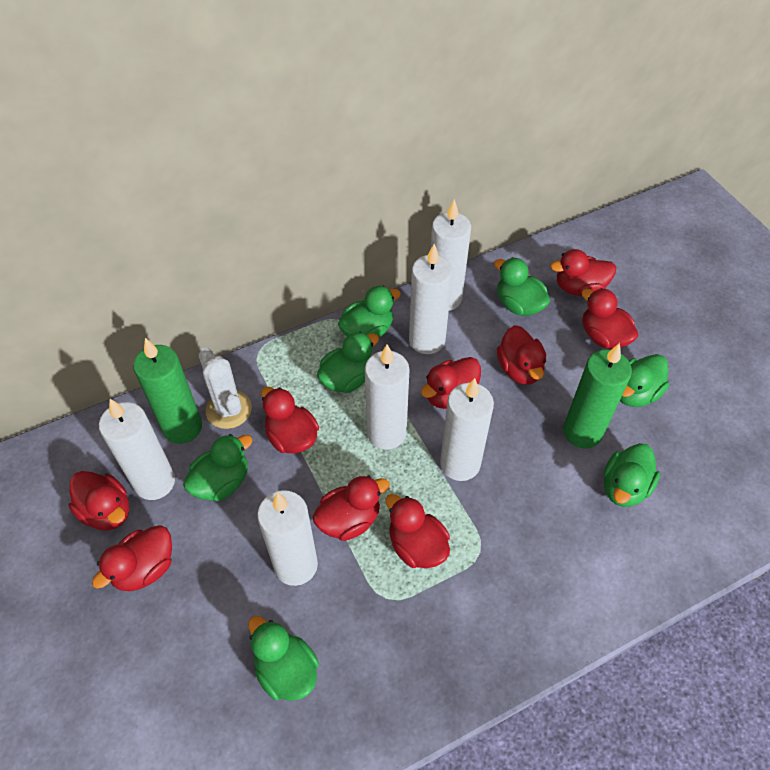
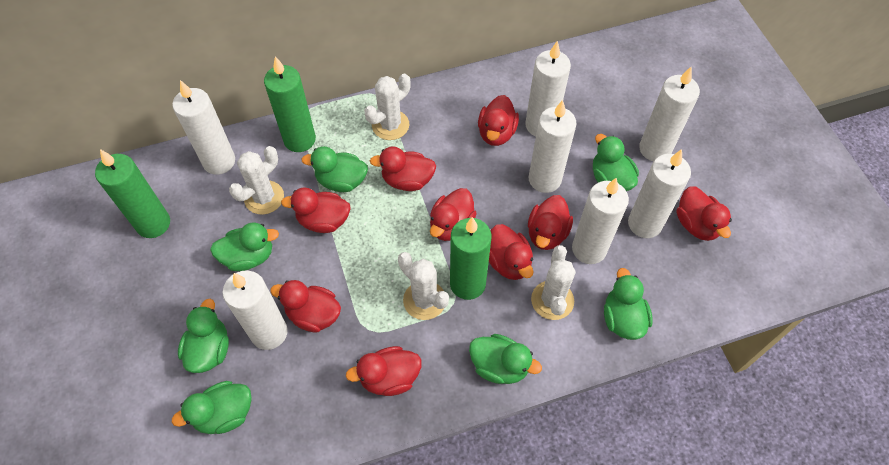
green candle: [133,338,202,444] [563,343,632,449] = 2 -> [95,149,170,238] [264,56,316,152] [450,217,492,300] = 3
white cactus: [198,348,252,429] = 1 -> [229,146,284,215] [364,74,411,140] [398,252,449,320] [531,245,576,320] = 4
white candle: [99,399,175,500] [257,490,318,586] [365,345,410,450] [409,244,453,354] [430,199,471,311] [440,378,494,481] = 6 -> [172,80,235,175] [223,271,288,350] [525,41,571,137] [529,100,577,193] [572,177,629,264] [628,149,691,238] [639,67,700,161] = 7

